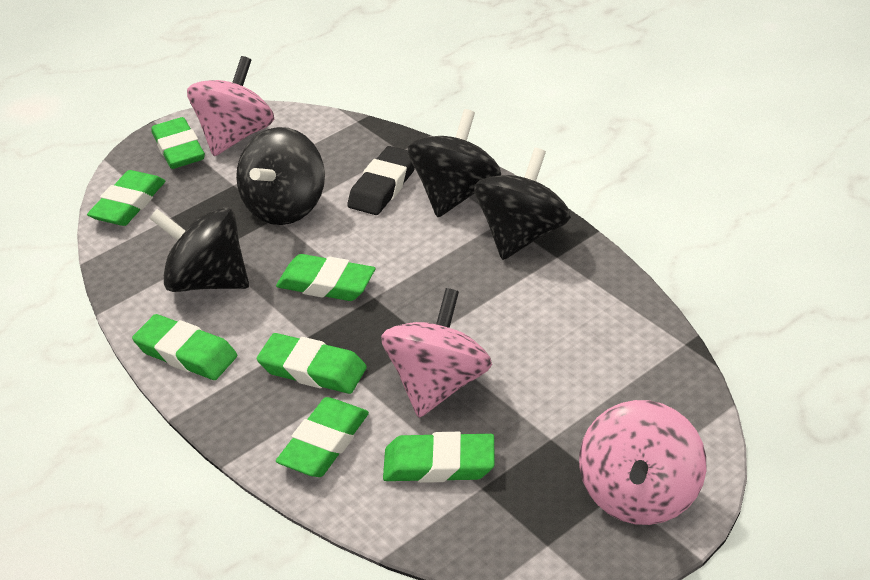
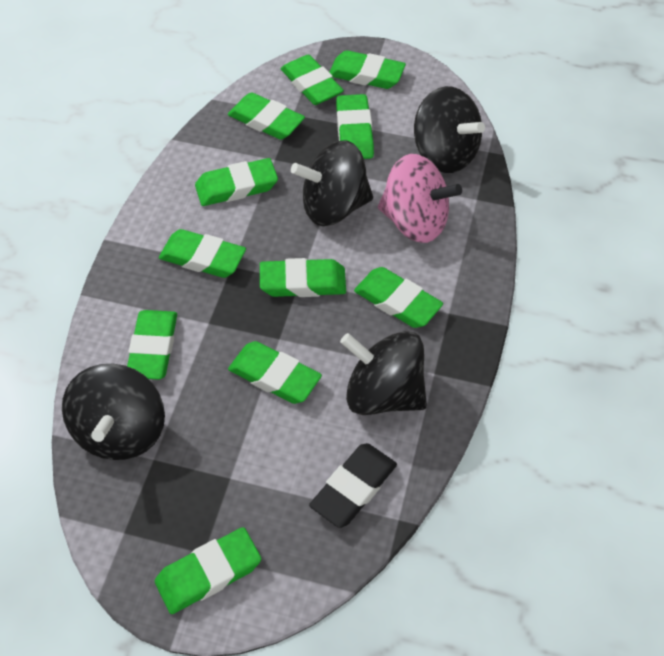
green eraser: [87,170,165,226] [132,314,237,380] [151,117,205,169] [257,333,367,394] [276,254,375,301] [276,397,369,477] [383,432,494,483] = 7 -> [127,310,177,380] [155,527,261,614] [159,229,246,278] [195,158,278,206] [228,92,305,140] [228,341,322,404] [260,258,346,297] [281,54,344,105] [329,50,406,89] [336,94,374,159] [354,267,443,328] = 11
pink spinning top: [187,56,274,156] [381,288,492,418] [579,400,706,525] = 3 -> [378,154,462,243] = 1

